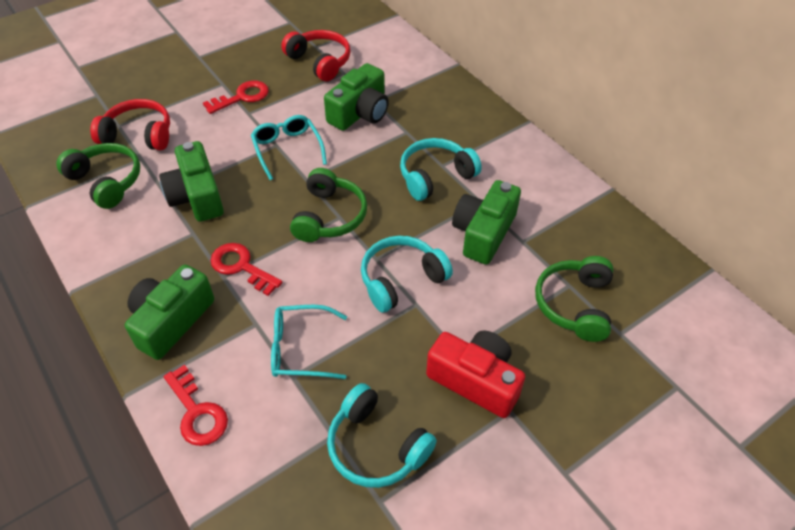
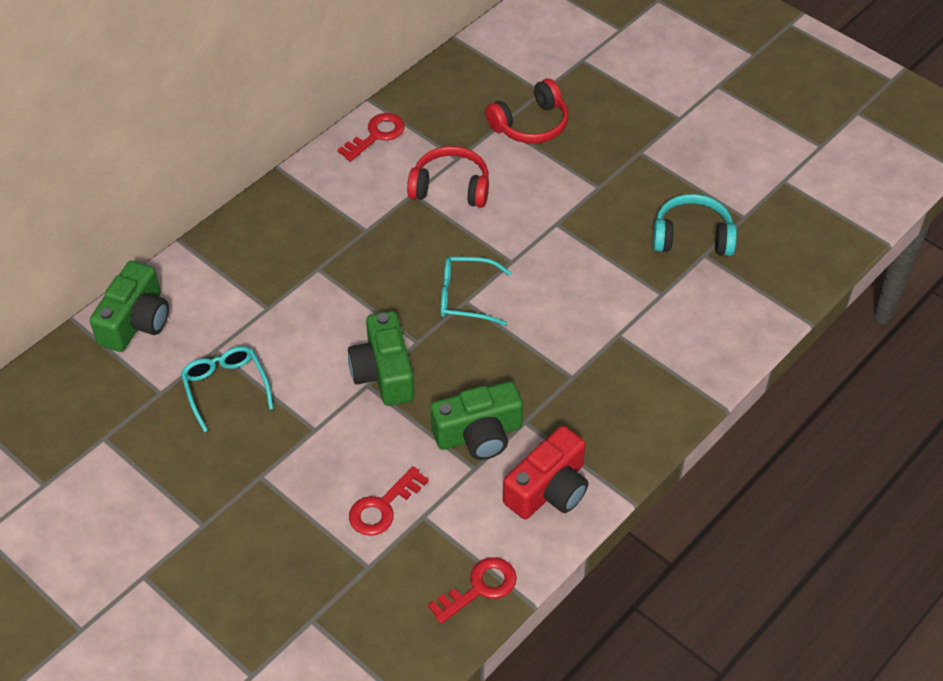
green camera: [125,265,214,360] [159,141,224,222] [324,63,389,131] [452,180,521,265] = 4 -> [90,261,169,352] [348,311,414,406] [430,381,523,460] = 3
green headphones: [56,143,140,209] [290,168,367,242] [535,256,613,342] = 3 -> none = 0
turquoise headphones: [327,383,437,488] [361,236,453,313] [400,138,482,201] = 3 -> [653,194,737,256] = 1

